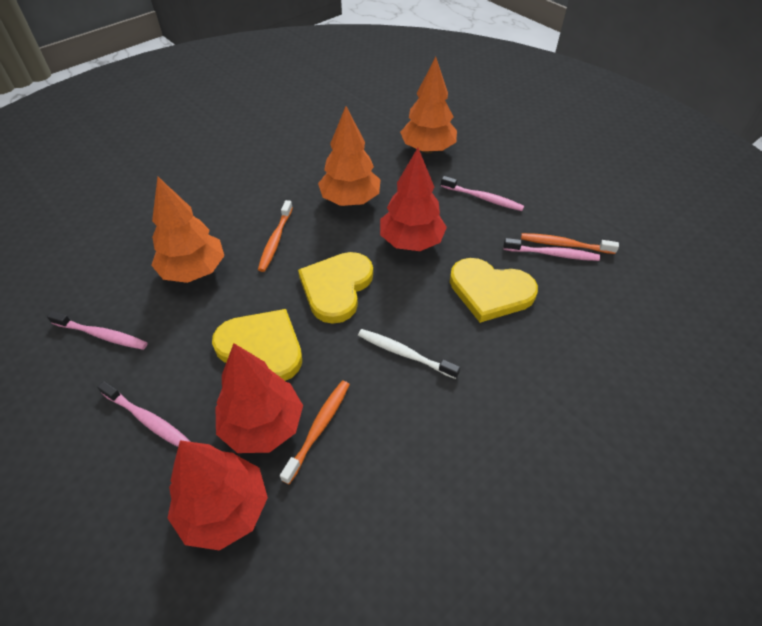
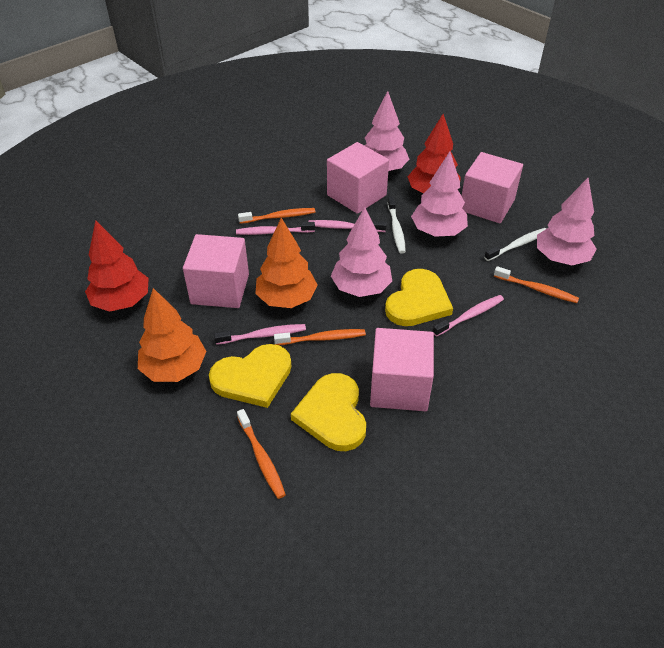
orange toothbrush: [258,200,293,272] [280,380,350,484] [521,233,619,254] = 3 -> [237,409,286,499] [238,208,315,224] [274,329,366,345] [494,266,579,303] = 4
orange tree: [151,177,224,283] [318,106,381,206] [400,57,457,153] = 3 -> [138,288,206,382] [256,218,318,308] = 2
pink cube: none = 0 -> [183,234,249,308] [327,142,389,214] [370,328,434,411] [462,152,523,223] = 4
pink tree: none = 0 -> [331,207,392,297] [364,91,409,171] [411,151,468,237] [537,178,596,265] = 4
red tree: [168,440,268,551] [216,343,303,453] [380,148,447,251] = 3 -> [85,220,149,312] [407,114,461,193] = 2
white toothbrush: [358,329,460,379] = 1 -> [388,196,406,253] [484,228,547,261] = 2

